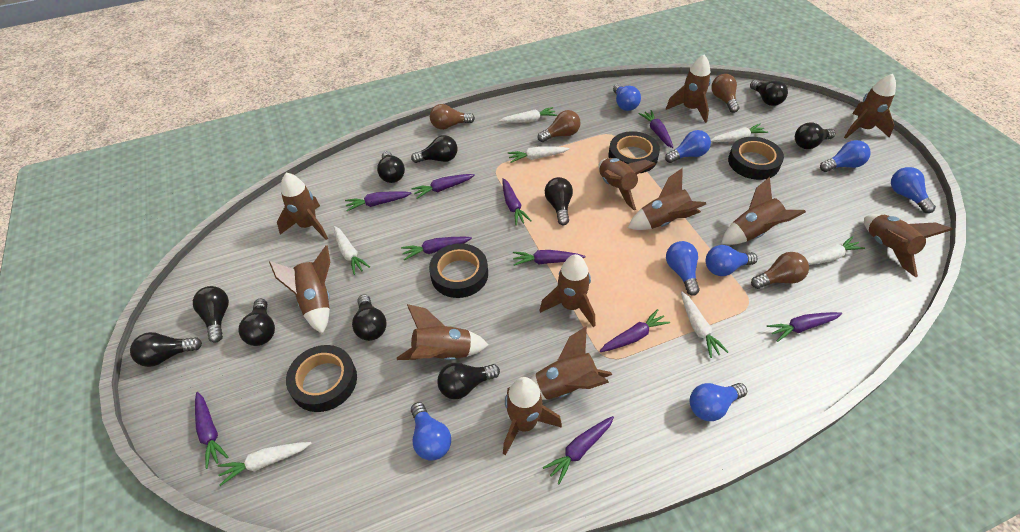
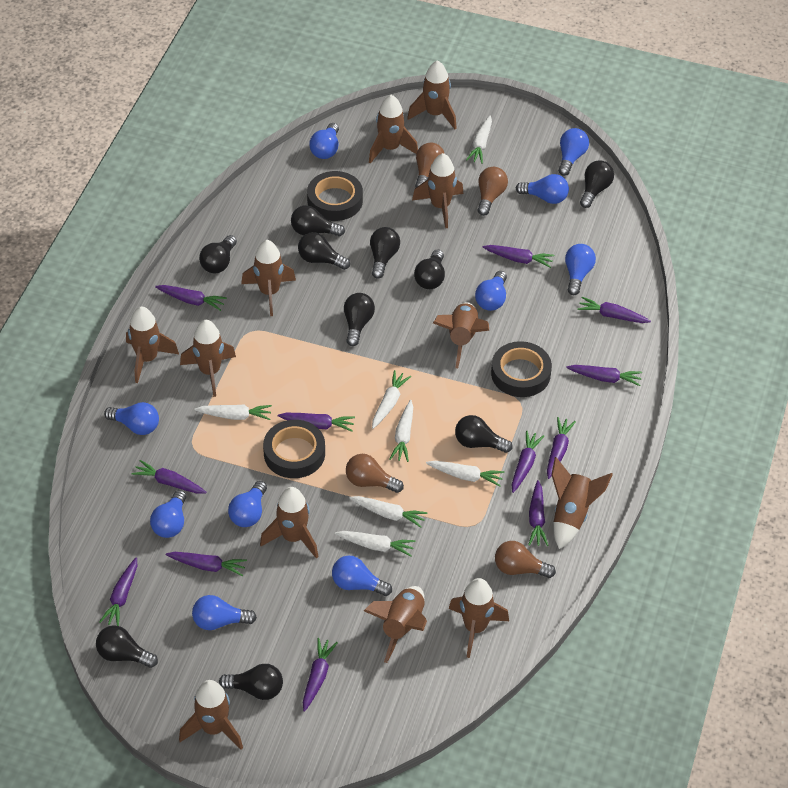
black tape: [286,345,357,412] [429,243,488,298] [608,131,660,173] [728,137,784,180] = 4 -> [263,420,325,478] [307,171,363,221] [491,341,552,397] = 3
blue light bulb: [411,402,451,461] [613,84,641,111] [665,130,711,163] [666,241,700,296] [690,383,747,421] [706,245,757,276] [820,140,871,172] [891,167,936,213] = 8 -> [104,402,159,435] [150,490,187,538] [192,595,257,630] [228,481,267,527] [309,123,339,159] [332,555,392,596] [475,271,507,311] [516,174,569,204] [558,128,589,176] [565,244,596,295] = 10
purple carrot: [195,392,229,469] [345,191,412,211] [401,237,472,260] [412,174,475,199] [502,178,531,225] [513,250,585,266] [543,416,614,484] [600,309,670,352] [639,110,673,148] [767,312,842,342] = 10 -> [99,557,137,626] [131,460,207,494] [155,285,227,311] [166,552,247,576] [278,413,355,432] [303,638,338,712] [482,245,554,268] [512,431,544,493] [528,480,549,546] [547,417,576,479] [566,365,642,386] [577,297,651,323] = 12

